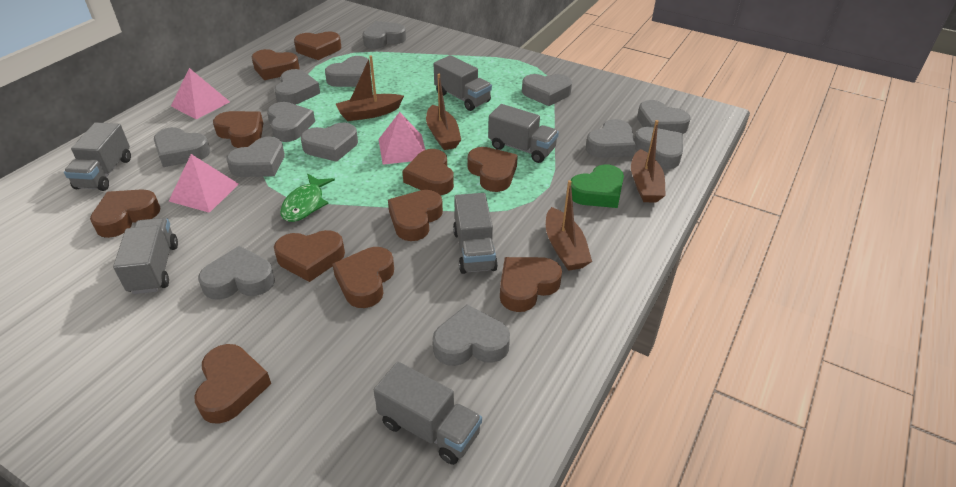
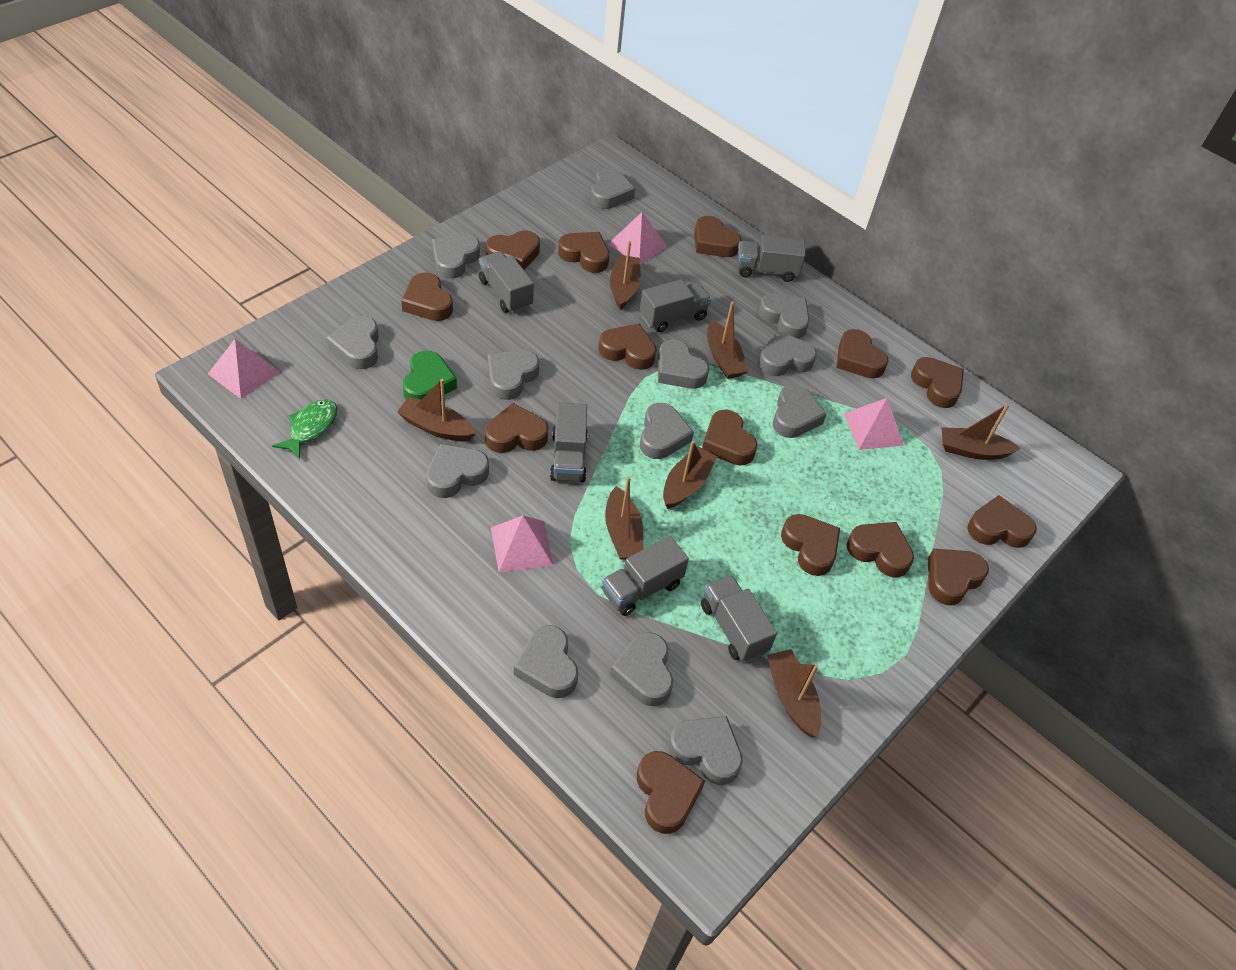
brown boat: [336,56,404,121] [426,74,461,150] [546,180,592,271] [631,120,666,202] = 4 -> [397,379,477,441] [605,476,644,560] [610,241,641,310] [663,441,717,509] [707,301,748,379] [767,649,821,737] [942,404,1021,460] = 7
brown heart: [90,189,160,238] [194,344,271,424] [213,111,263,148] [252,49,300,80] [274,230,345,282] [294,32,341,60] [332,247,394,308] [388,190,443,241] [402,149,454,195] [468,147,518,192] [500,257,562,312] = 11 -> [401,272,453,321] [485,403,548,453] [486,230,540,270] [558,232,609,273] [599,324,657,370] [637,751,705,834] [694,216,742,257] [702,409,757,465] [781,514,840,576] [837,329,888,378] [847,522,914,577] [911,357,964,408] [928,549,989,605] [968,495,1036,548] = 14
pink pyramid: [169,154,239,213] [171,68,230,119] [378,112,425,165] = 3 -> [208,339,280,399] [491,515,553,572] [608,212,667,265] [843,398,904,450] = 4

